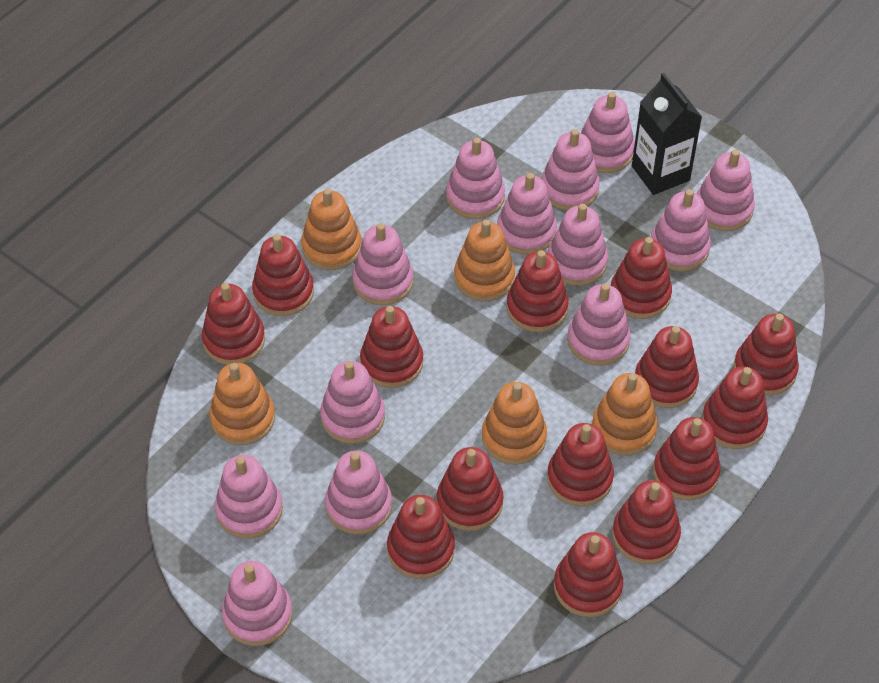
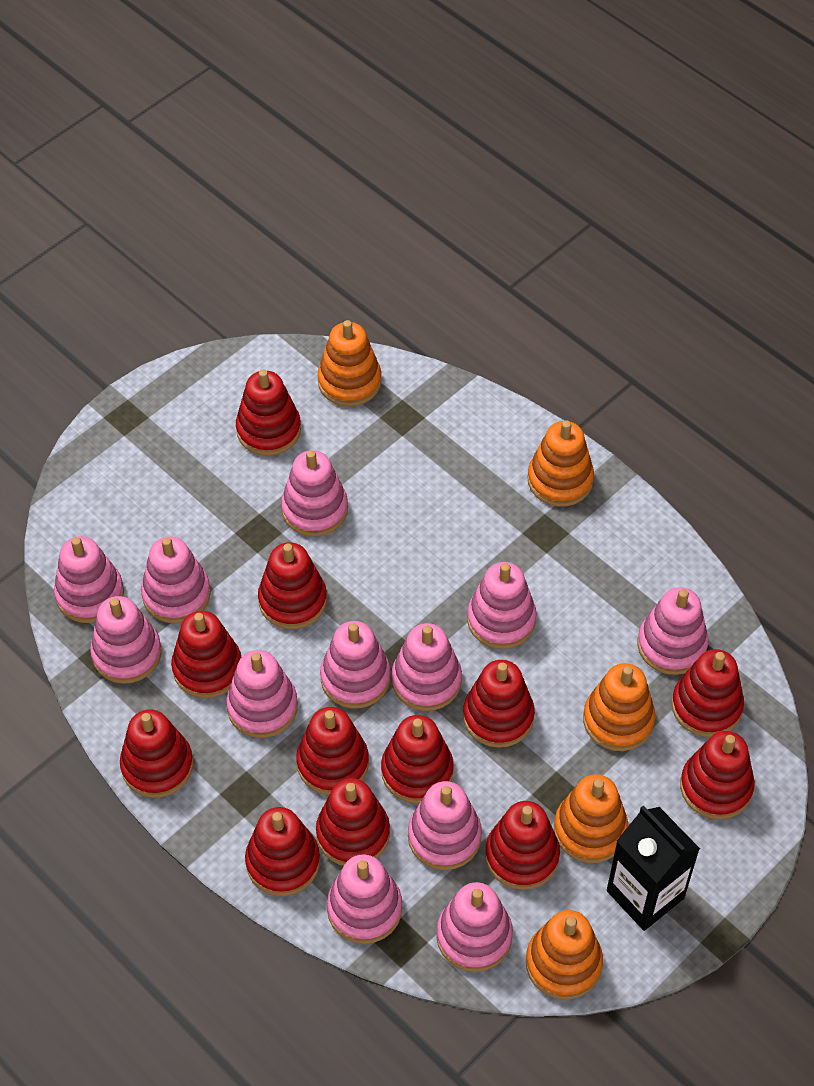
pink stacking toy: [215,455,283,539] [222,561,292,646] [320,361,385,444] [325,451,392,534] [352,223,413,305] [446,137,505,219] [497,173,557,255] [541,129,600,210] [548,204,608,286] [567,283,631,366] [581,92,635,173] [651,189,711,271] [697,150,755,231] = 13 -> [54,536,124,623] [90,596,162,684] [141,536,211,623] [226,650,298,738] [281,450,348,536] [320,621,391,708] [327,854,402,944] [392,623,462,711] [408,781,482,870] [436,882,513,972] [467,562,537,649] [638,587,708,675] = 12
red stacking toy: [202,283,265,365] [252,234,314,316] [360,306,423,388] [387,495,455,579] [437,447,503,531] [506,250,569,332] [547,423,614,507] [554,532,623,617] [611,237,672,319] [612,480,681,564] [635,326,699,408] [653,417,721,500] [702,367,768,449] [733,313,799,396] = 14 -> [120,709,193,798] [171,611,241,698] [236,369,301,456] [245,807,320,896] [258,542,327,629] [296,707,369,795] [316,778,390,866] [381,715,454,803] [463,660,535,748] [485,801,560,890] [672,649,744,737] [680,731,755,819] = 12

